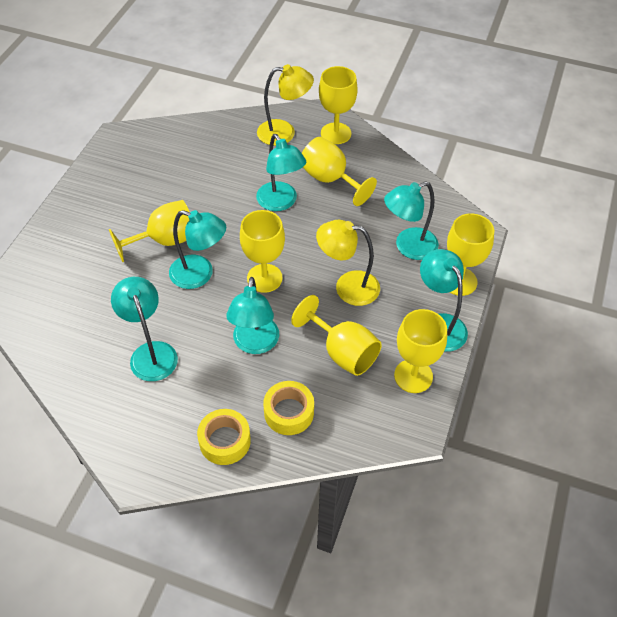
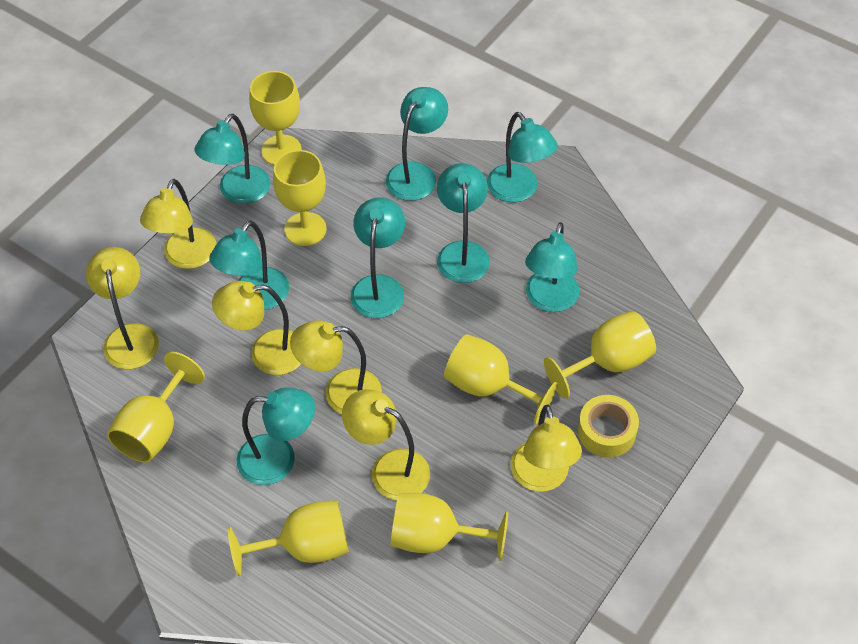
turquoise lamp: [111,277,178,381] [169,210,226,289] [226,277,279,354] [256,134,306,211] [384,181,439,260] [420,249,468,352] = 6 -> [194,114,270,204] [209,221,289,310] [237,387,315,485] [350,197,405,318] [386,87,448,201] [437,163,490,283] [487,112,558,202] [525,222,580,312] = 8
yellow lamp: [257,64,314,146] [316,220,380,306] = 2 -> [86,247,159,369] [140,179,216,269] [212,281,301,375] [290,320,382,414] [342,389,430,500] [511,404,582,492] = 6
yellow tape: [197,409,251,465] [263,381,314,435] = 2 -> [578,395,639,458] = 1

